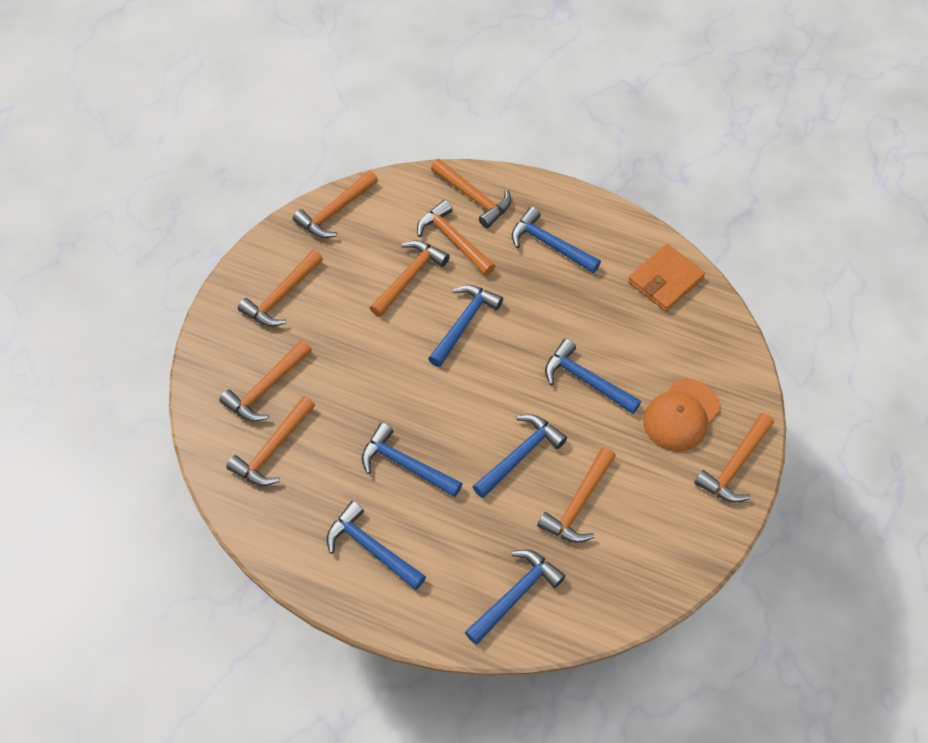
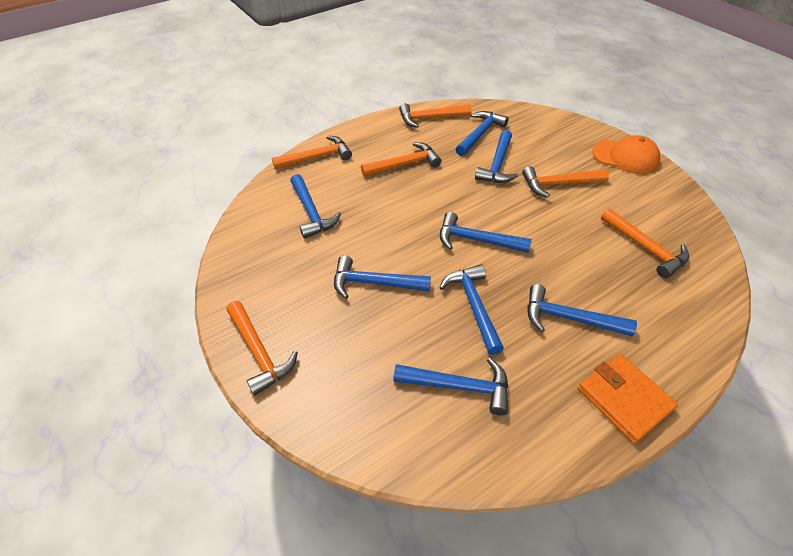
blue hammer: [327,501,426,590] [362,423,463,497] [428,285,503,367] [465,549,565,645] [472,414,567,498] [512,207,601,273] [545,339,641,414] = 7 -> [290,174,341,238] [334,255,431,299] [393,358,508,415] [439,264,504,355] [440,212,532,253] [456,111,509,156] [475,130,518,183] [527,284,637,336] = 8
orange hammer: [219,340,312,422] [226,396,315,486] [238,250,323,327] [293,171,378,238] [370,240,450,317] [417,200,495,276] [431,159,511,228] [537,447,616,543] [694,413,774,503] = 9 -> [227,301,298,396] [272,136,352,169] [361,142,441,177] [399,103,471,128] [522,166,609,198] [601,208,689,278] = 6

